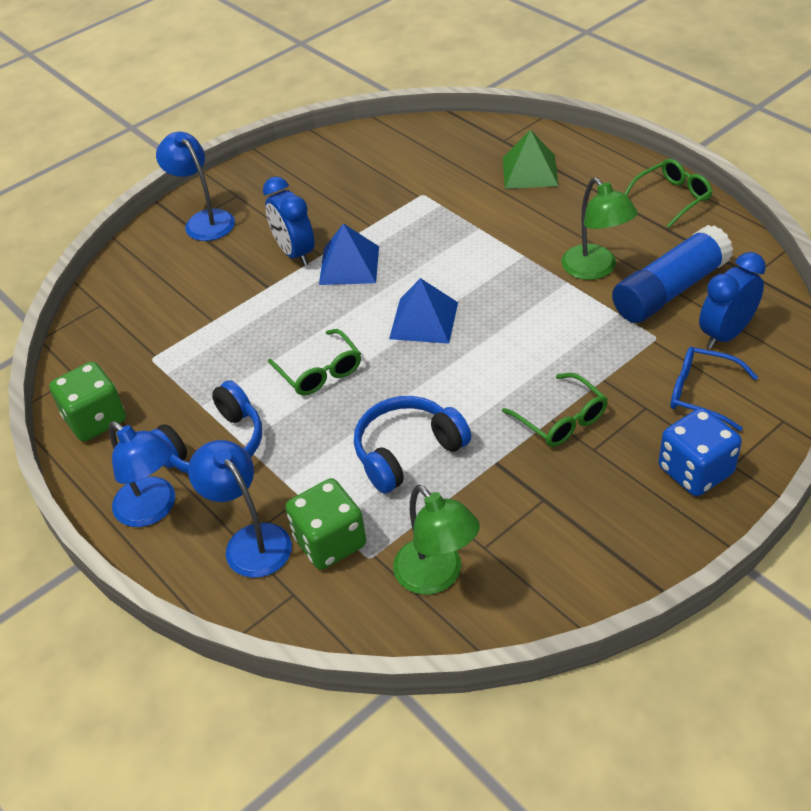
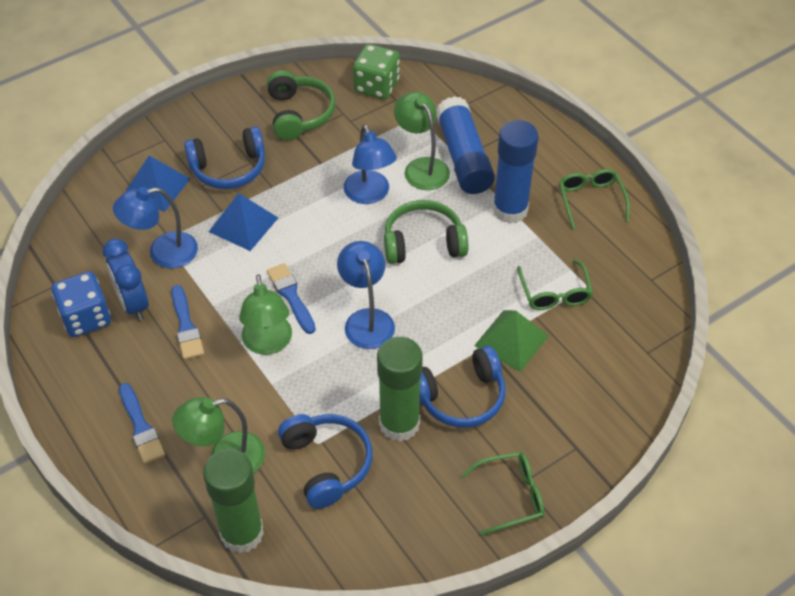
blue brush: none = 0 -> [119,383,165,464] [171,285,204,360] [267,263,316,334] = 3
blue clock: [263,176,314,266] [699,252,766,349] = 2 -> [103,239,149,321] = 1
blue glasses: [670,347,758,431] = 1 -> none = 0
blue glue stick: [612,225,733,323] = 1 -> [436,96,495,194] [493,120,539,224] = 2
blue headphones: [150,380,262,474] [354,396,471,493] = 2 -> [184,126,265,189] [278,414,373,509] [420,346,506,428] = 3
green dice: [49,361,126,442] [285,478,366,570] = 2 -> [353,44,400,99] = 1
green glue stick: none = 0 -> [203,449,264,553] [377,337,423,442] = 2
green headphones: none = 0 -> [267,70,335,140] [384,200,468,264] = 2
green lamp: [393,485,480,595] [561,178,638,280] = 2 -> [172,397,265,473] [239,274,292,355] [394,92,450,190] = 3

